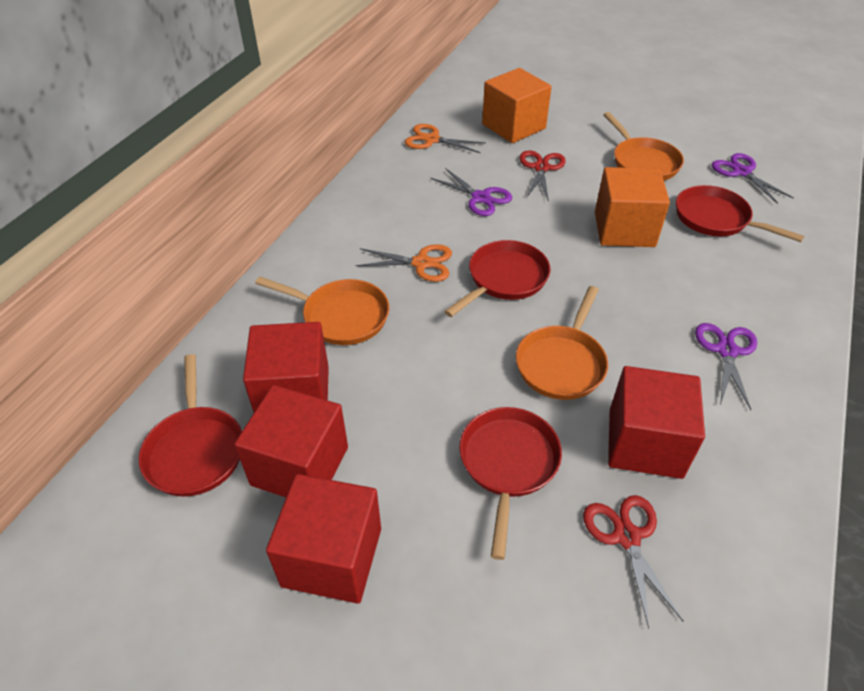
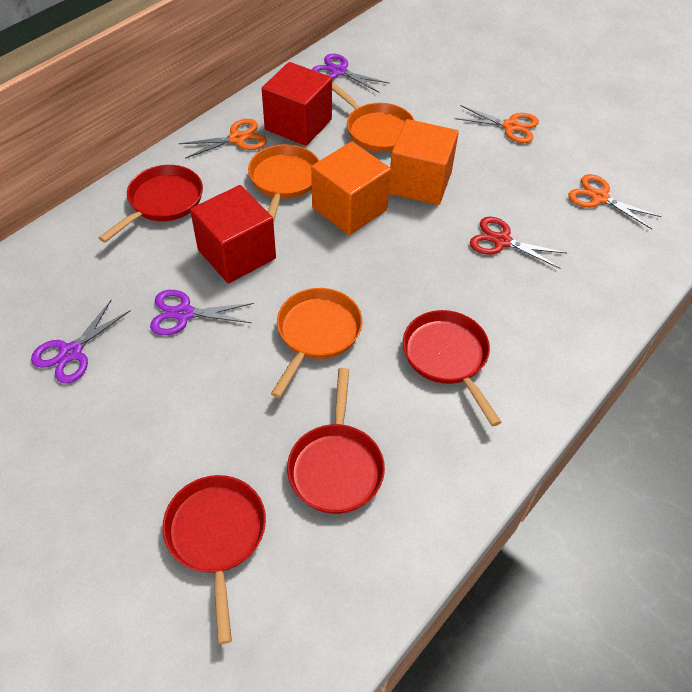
orange scissors: [356,244,452,282] [405,124,486,153] = 2 -> [179,119,267,159] [455,105,539,143] [568,174,661,229] = 3
red cube: [234,385,348,497] [243,322,329,412] [266,474,381,604] [608,366,705,479] = 4 -> [190,185,276,283] [262,62,332,146] = 2
red scissors: [520,150,566,202] [583,495,684,629] = 2 -> [470,217,567,269] = 1

